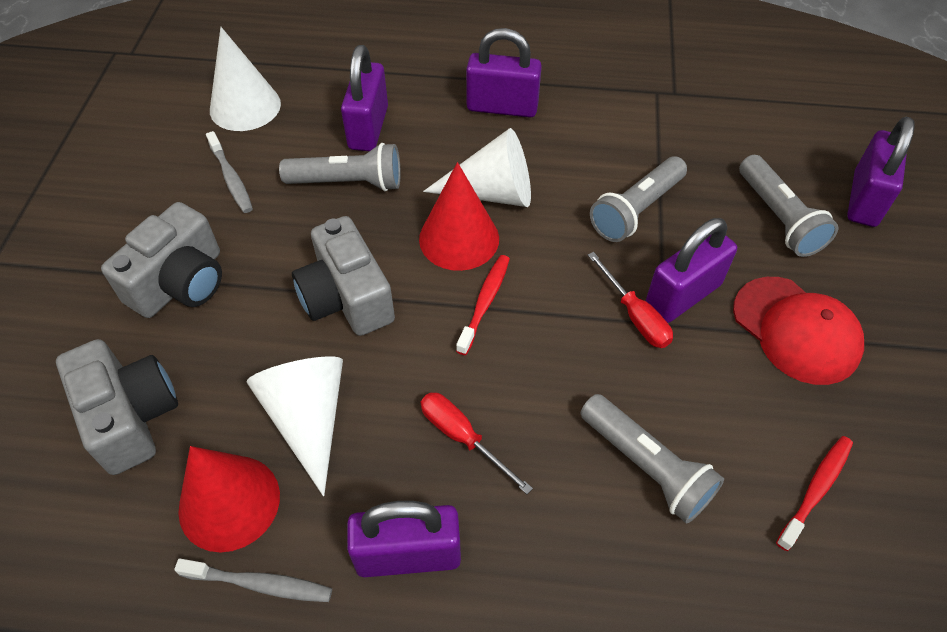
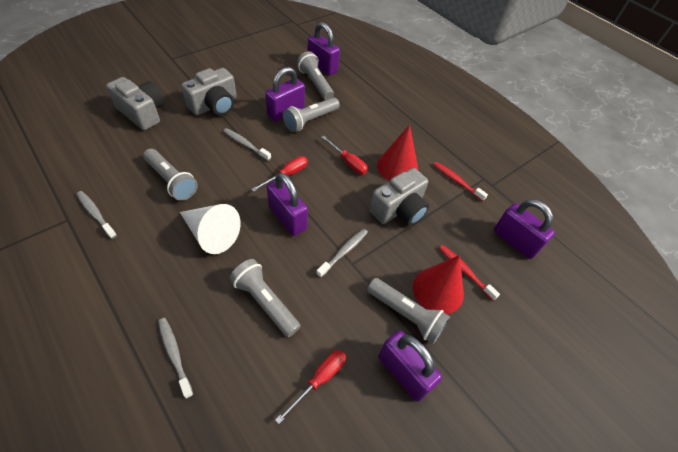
grey flashlight: [279,143,401,191] [581,394,724,523] [590,156,687,242] [739,155,838,257] = 4 -> [143,149,198,201] [230,259,301,337] [283,97,340,132] [297,51,334,100] [367,278,450,344] = 5
grey toothbrush: [174,559,332,602] [206,131,253,213] = 2 -> [76,191,117,239] [158,318,193,399] [223,128,271,161] [316,229,368,278] = 4
red cap: [733,277,864,385] = 1 -> none = 0
red screwdriver: [421,392,533,494] [588,252,673,348] = 2 -> [252,156,308,191] [275,350,346,424] [321,136,368,174] = 3
white cone: [210,27,281,131] [246,356,343,496] [423,128,531,207] = 3 -> [180,204,241,254] = 1

